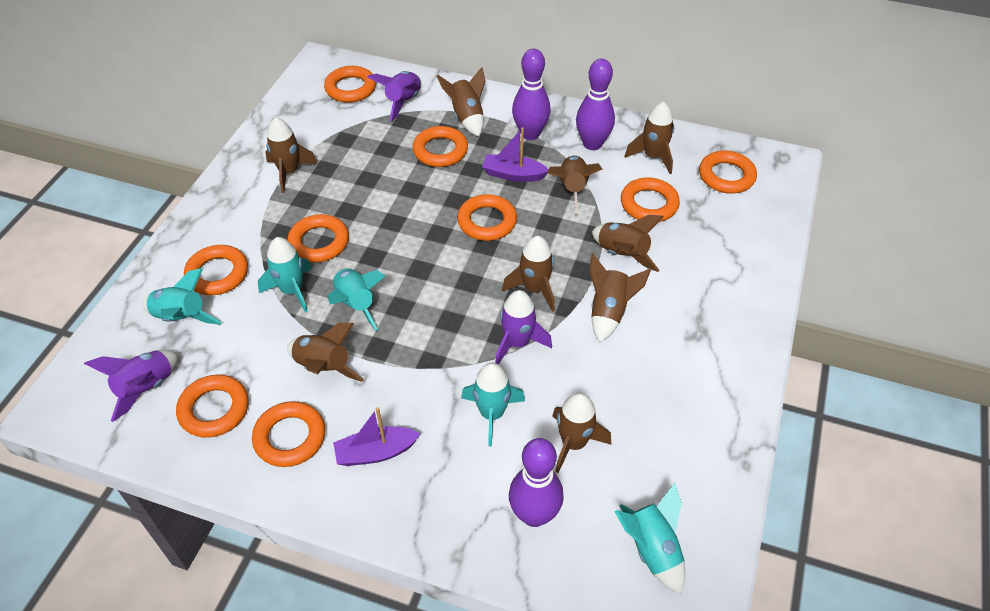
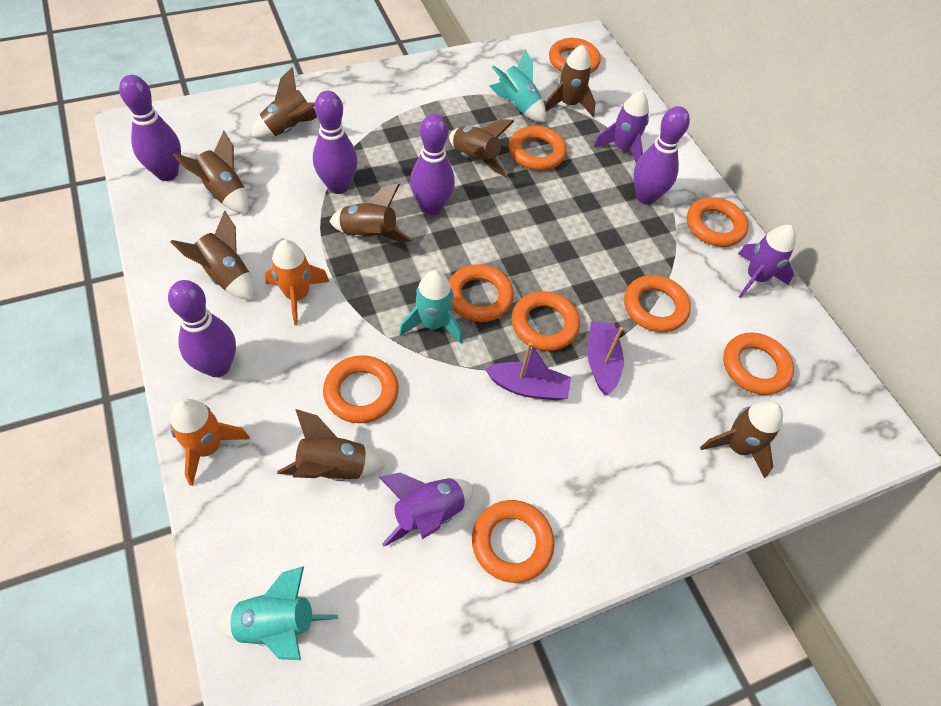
brown rocket: [265,117,317,193] [287,323,364,382] [437,67,485,137] [502,236,555,312] [547,156,603,214] [552,393,611,473] [589,254,651,342] [592,215,664,272] [624,102,674,174] = 9 -> [170,210,254,300] [173,131,249,214] [251,67,317,139] [277,409,385,481] [329,184,412,242] [449,119,514,177] [545,45,596,117] [700,401,783,478] = 8
orange rocket: none = 0 -> [170,399,250,486] [265,240,329,326] = 2
purple bowling pin: [509,438,564,527] [512,49,551,140] [576,59,615,150] = 3 -> [119,75,181,181] [168,280,236,377] [313,91,358,194] [410,114,455,215] [633,106,690,205] = 5
turquoise rocket: [142,268,222,325] [258,237,312,313] [327,268,386,331] [461,363,525,446] [614,483,685,594] = 5 -> [216,566,338,660] [399,270,463,344] [489,49,546,122] = 3

